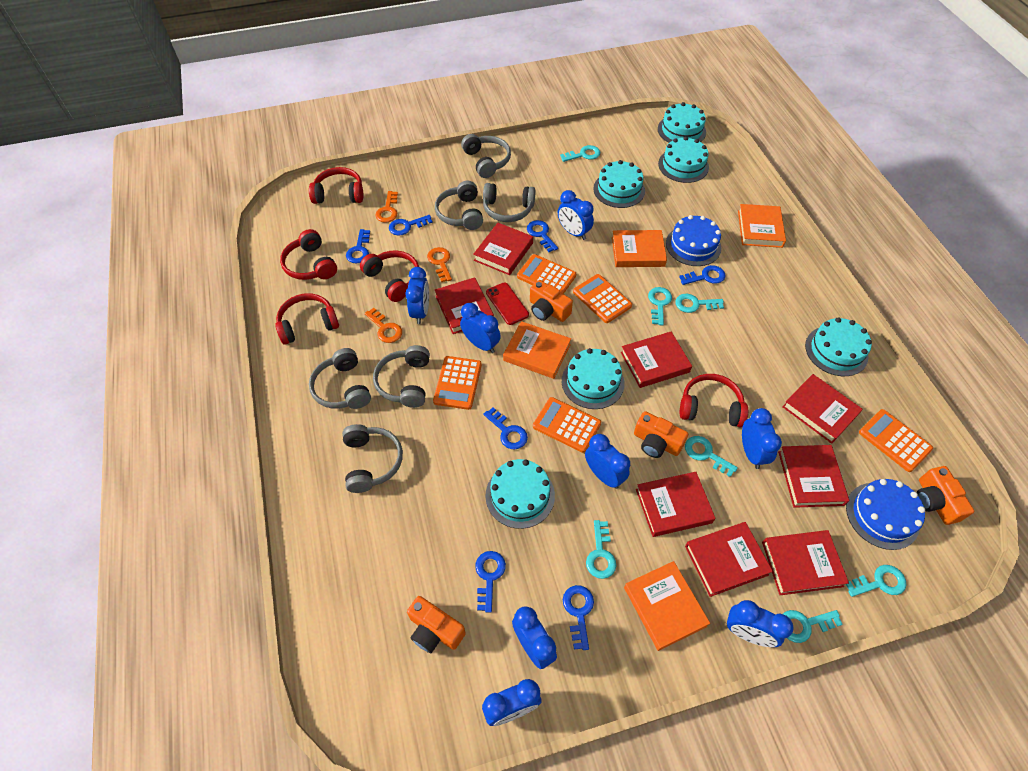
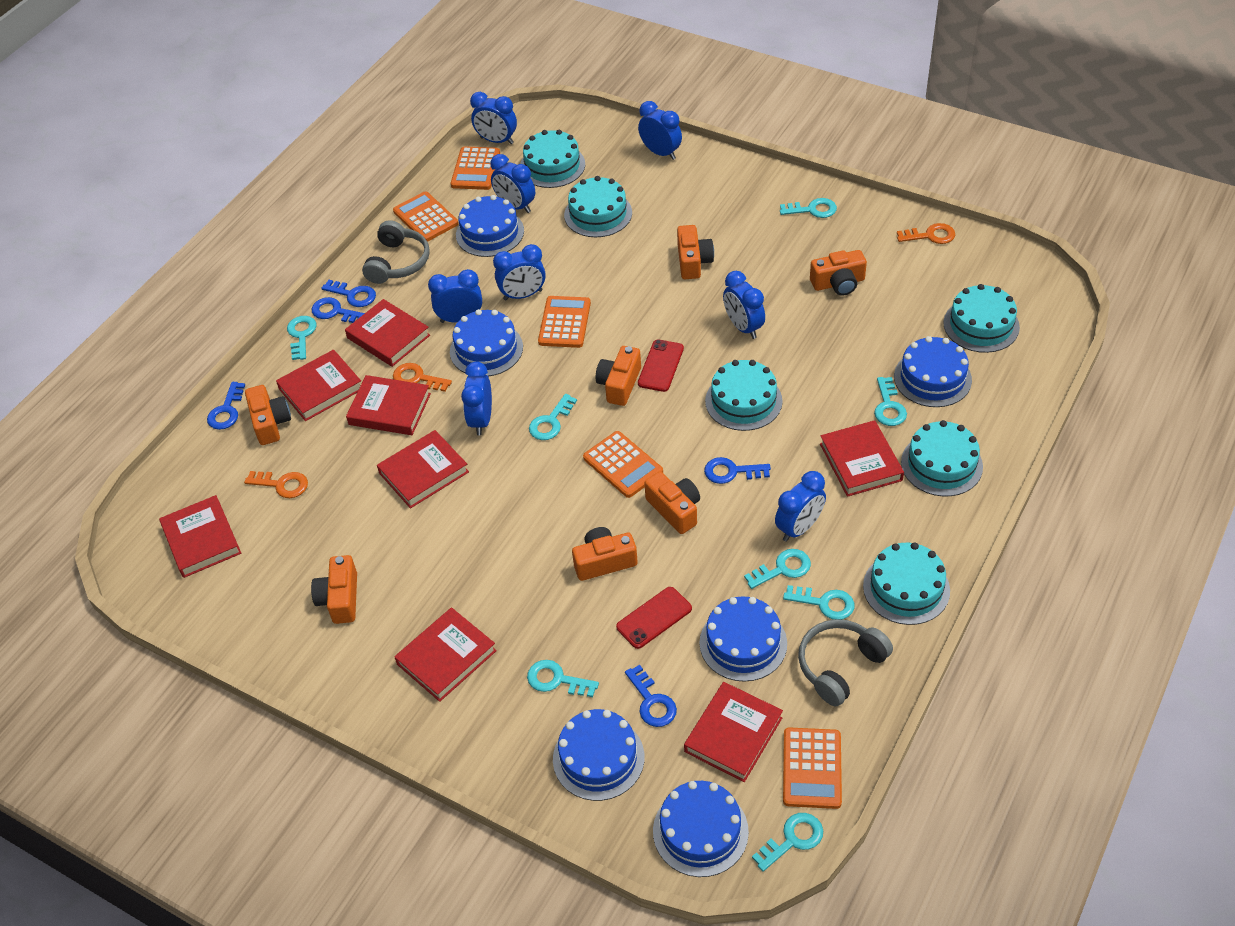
blue cake: [666,215,721,266] [846,479,925,550] = 2 -> [450,309,523,376] [456,195,524,257] [553,709,645,801] [653,781,749,877] [699,596,787,682] [894,336,972,407] = 6
blue key: [346,229,370,263] [389,215,433,236] [475,551,506,613] [483,407,528,449] [527,220,558,252] [563,585,594,650] [679,265,725,285] = 7 -> [207,382,245,430] [312,297,365,323] [321,280,376,307] [625,665,677,727] [704,457,771,484] = 5
grey headphones: [309,348,371,409] [342,424,403,493] [373,345,430,408] [435,181,483,230] [461,134,511,178] [483,183,535,222] = 6 -> [362,220,430,284] [798,619,893,706] = 2
orange book: [503,321,571,379] [612,230,667,267] [624,561,710,651] [738,204,786,248] = 4 -> none = 0
orange camera: [407,596,466,653] [530,280,573,322] [634,411,688,458] [917,466,974,525] = 4 -> [245,385,291,445] [311,555,357,624] [572,527,638,581] [596,346,641,406] [644,472,700,534] [677,225,714,279] [810,250,867,296] = 7
red headphones: [275,293,339,345] [280,229,337,280] [309,167,363,204] [360,250,419,302] [680,374,748,427] = 5 -> none = 0
red phone: [486,282,529,325] = 1 -> [616,587,692,649] [638,339,684,392] = 2
turquoise key: [560,145,600,162] [586,520,616,579] [648,287,672,326] [675,294,724,313] [685,436,738,477] [783,610,843,643] [846,565,906,597] = 7 -> [287,316,317,360] [527,660,599,697] [529,394,577,440] [744,549,811,589] [752,813,823,872] [780,198,837,218] [783,585,855,620] [874,377,907,426] = 8

